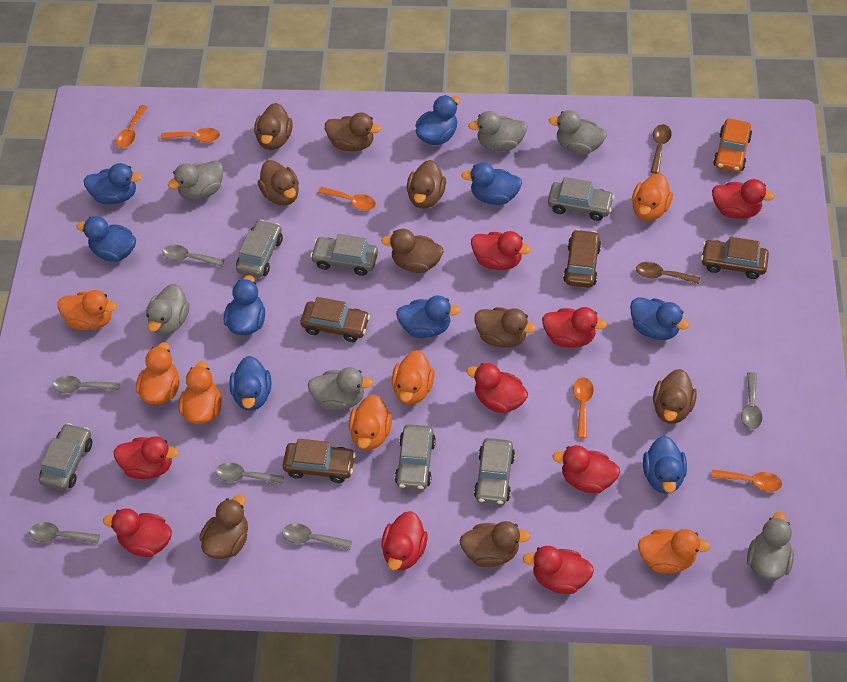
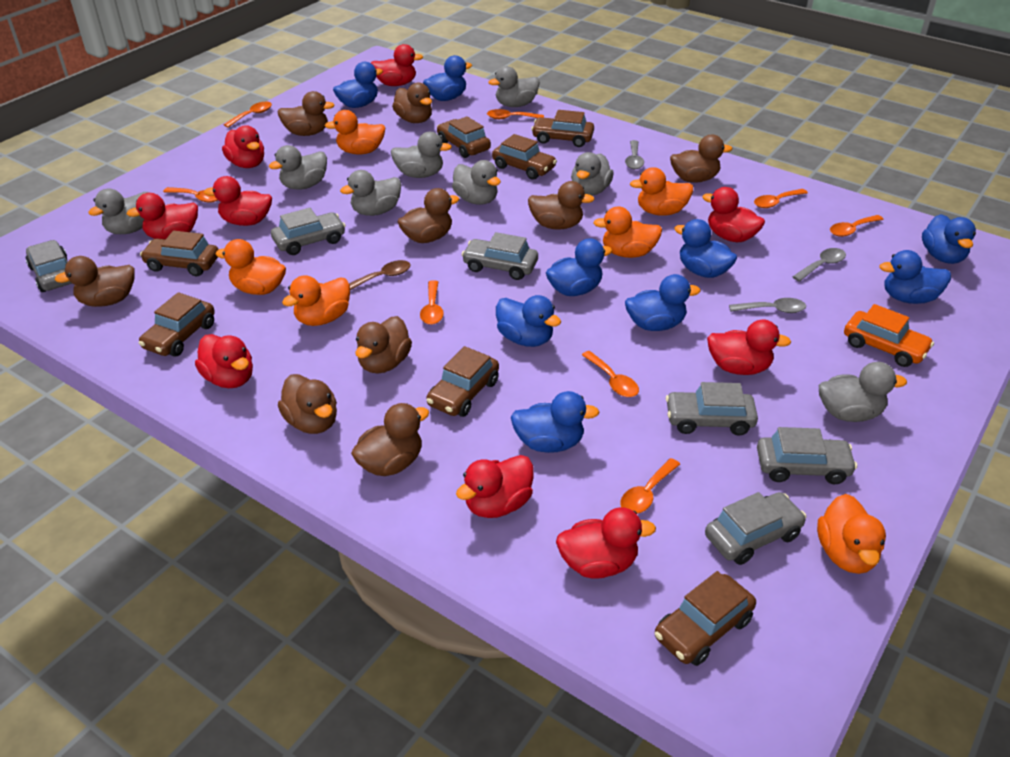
brown car: [283,439,356,483] [300,297,370,342] [563,229,601,288] [701,237,769,279] = 4 -> [139,292,215,357] [140,230,219,276] [426,346,499,417] [437,116,491,158] [492,134,557,180] [531,110,594,147] [655,571,756,666] = 7
brown spoon: [636,262,700,284] [651,124,672,173] = 2 -> [349,260,411,290] = 1
grey duck: [146,284,190,335] [168,160,223,200] [308,367,373,410] [468,111,527,151] [549,110,607,154] [747,512,794,580] = 6 -> [88,188,149,234] [269,145,327,190] [340,170,402,216] [391,132,452,178] [452,160,501,205] [489,66,540,107] [571,152,614,196] [819,362,907,422] = 8
grey spoon: [29,522,100,544] [53,376,120,393] [162,245,224,267] [215,463,284,485] [282,523,352,550] [741,372,762,429] = 6 -> [625,140,644,169] [729,298,806,313] [792,248,846,282] = 3
orange duck: [58,290,117,330] [136,342,179,404] [179,361,222,424] [349,394,392,450] [392,350,435,405] [632,173,673,221] [638,529,711,573] = 7 -> [216,239,286,295] [282,275,350,326] [325,110,386,155] [593,206,662,258] [630,167,693,216] [817,494,886,574] = 6
orange spoon: [116,105,148,148] [161,128,220,142] [318,187,376,210] [573,377,594,438] [711,469,782,492] = 5 -> [163,187,218,203] [224,102,272,127] [420,280,444,325] [487,109,544,119] [582,351,639,397] [620,458,680,514] [754,189,808,208] [830,215,884,237] = 8

